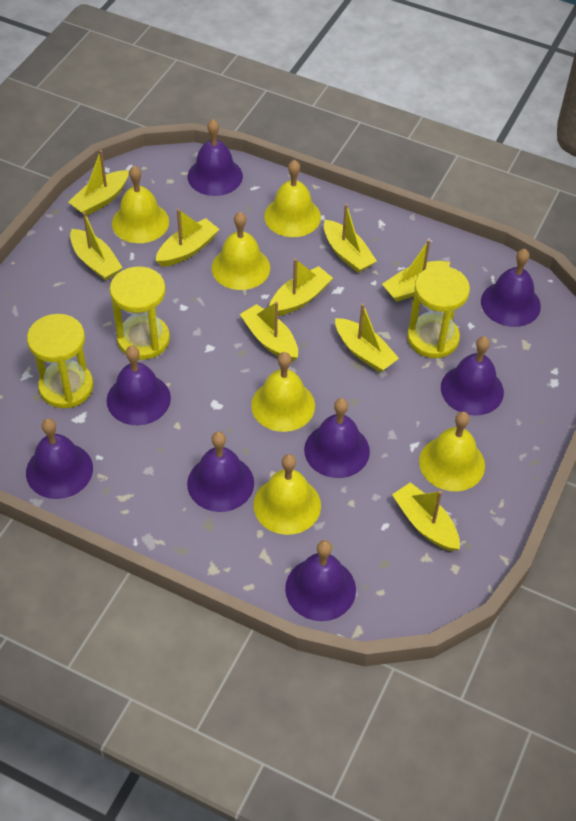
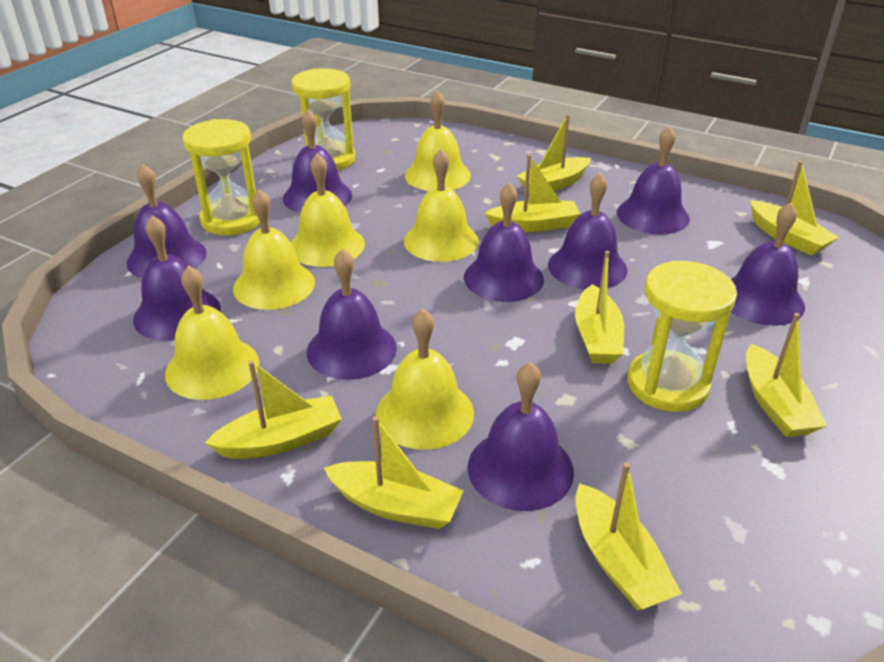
purple bell: [26,418,93,499] [107,346,171,425] [187,119,243,196] [187,432,254,512] [285,540,356,621] [304,398,370,478] [441,336,504,416] [481,249,541,327] = 8 -> [127,164,207,278] [133,216,221,341] [283,109,352,213] [307,248,397,380] [464,182,544,302] [468,362,574,511] [548,172,627,289] [617,126,690,235] [731,203,805,326] = 9
yellow boat: [68,150,129,216] [70,212,123,281] [155,209,219,267] [240,302,298,362] [269,258,333,316] [324,204,377,273] [335,303,399,372] [382,240,450,302] [392,482,460,551] = 9 -> [205,360,342,459] [324,416,463,529] [485,154,580,232] [516,114,591,192] [575,251,624,364] [575,462,682,610] [746,313,827,437] [750,161,839,256] = 8

